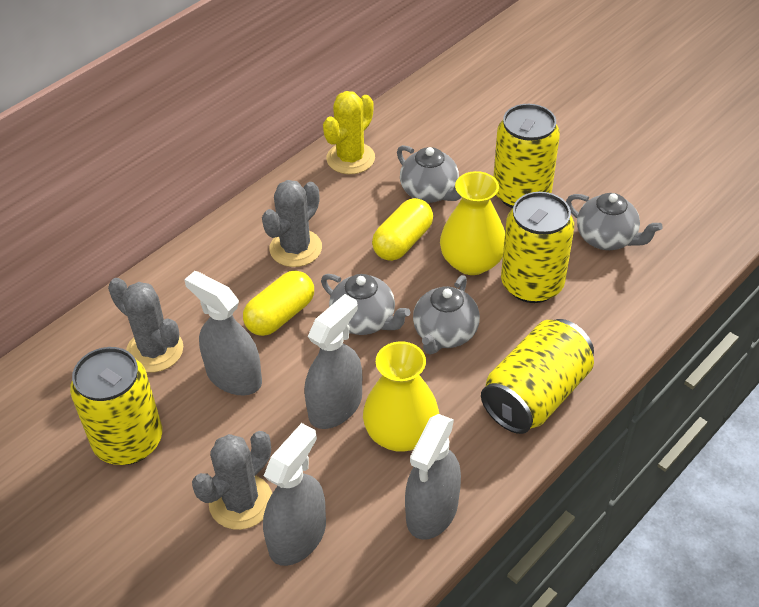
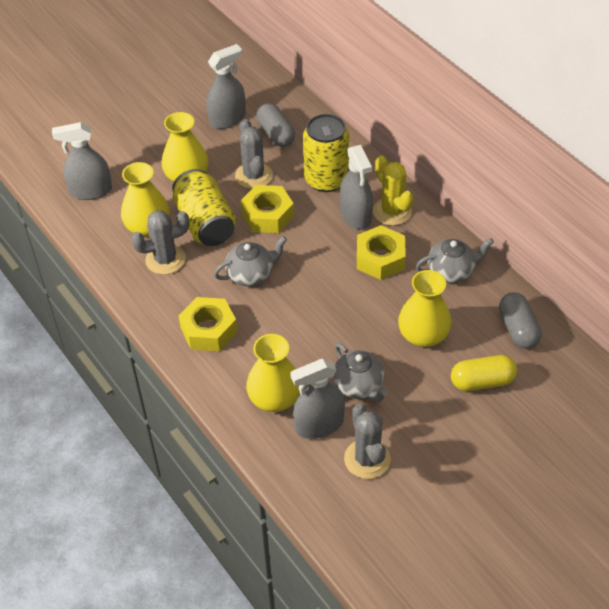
grey capsule: none = 0 -> [256,103,295,147] [499,292,542,349] = 2
grey teapot: [321,274,410,335] [397,145,462,203] [413,275,480,354] [566,193,663,250] = 4 -> [214,236,287,286] [333,343,388,402] [416,238,494,283] = 3
yellow can: [70,347,162,465] [481,319,594,434] [493,104,560,208] [501,192,574,303] = 4 -> [172,169,236,246] [303,114,349,192] = 2
yellow capsule: [243,270,314,336] [372,198,433,261] = 2 -> [451,355,517,391] = 1
yellow nut: none = 0 -> [179,297,237,351] [240,185,294,233] [357,225,406,280] = 3
yellow vase: [363,341,439,452] [440,171,505,275] = 2 -> [121,162,170,237] [161,112,208,182] [246,334,300,412] [398,270,452,347] = 4

